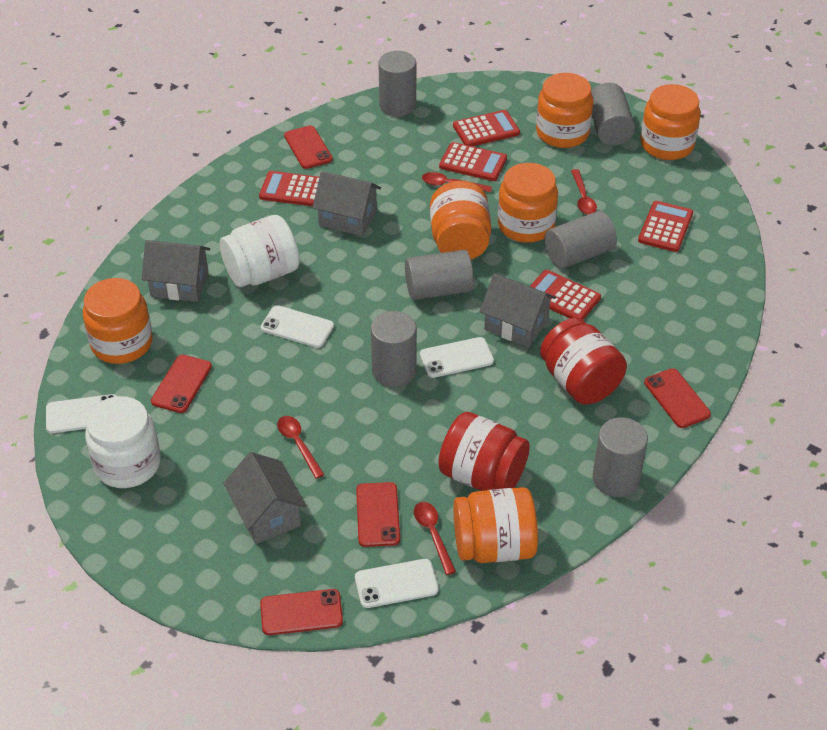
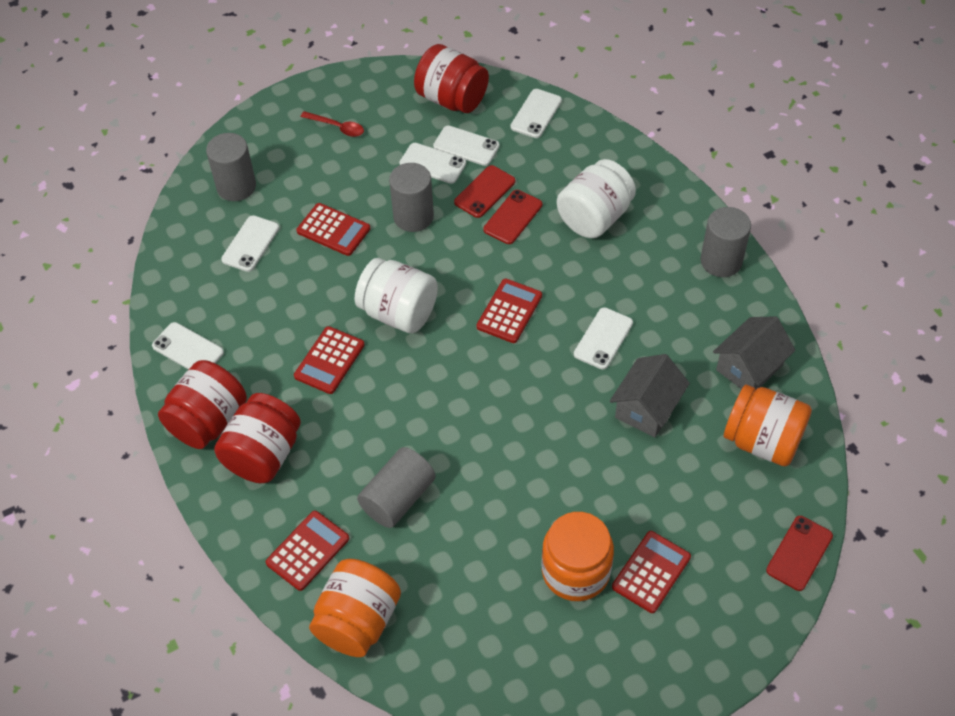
grey cylinder: [371,311,417,387] [378,51,416,116] [405,250,474,300] [544,211,617,269] [591,83,635,146] [593,417,648,497] = 6 -> [206,133,256,201] [357,447,436,528] [389,163,434,232] [701,207,751,277] = 4
grey house: [142,240,210,302] [223,452,307,544] [312,171,381,236] [479,274,556,347] = 4 -> [610,354,690,437] [713,316,795,390] = 2
orange jar: [83,278,153,364] [430,181,491,259] [453,487,538,563] [498,163,558,243] [536,73,593,148] [641,84,700,160] = 6 -> [309,559,401,657] [541,512,614,601] [724,385,812,466] = 3
red jar: [438,412,530,491] [540,318,627,405] = 2 -> [158,360,247,449] [214,393,301,483] [414,44,489,113] = 3
red phone: [151,355,212,413] [260,589,343,635] [284,126,333,169] [356,482,400,547] [644,368,711,428] = 5 -> [454,165,515,218] [483,190,542,244] [766,516,833,591] = 3
red spoon: [277,416,324,479] [414,502,456,575] [422,172,492,192] [571,169,597,214] = 4 -> [301,111,364,137] = 1
white phone: [46,394,117,433] [261,305,334,348] [355,559,438,608] [420,337,494,378] = 4 -> [152,322,224,370] [221,215,279,272] [399,143,466,184] [433,125,500,166] [510,89,562,138] [574,307,633,370] = 6

